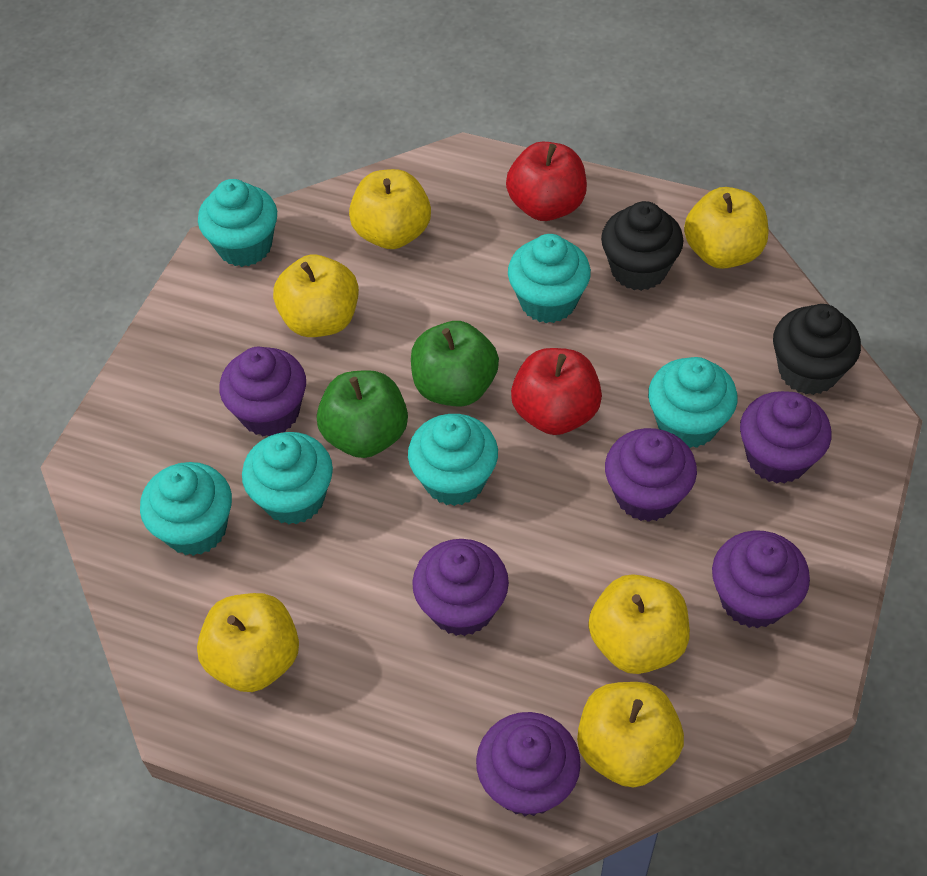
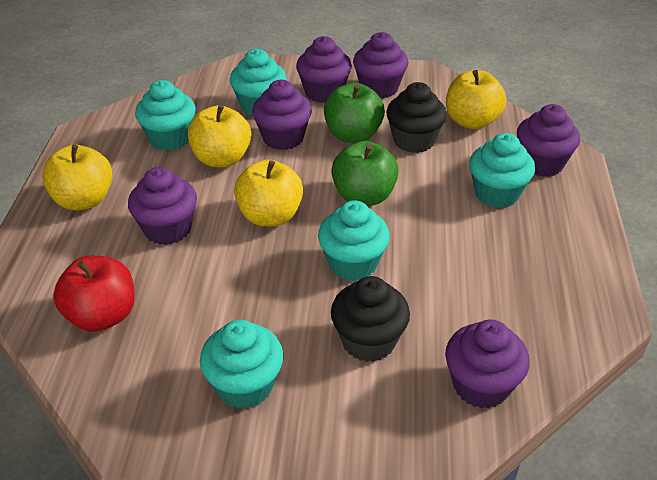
red apple: [506,142,587,221] [511,348,602,435] = 2 -> [53,256,135,332] = 1
turquoise cupcake: [140,462,232,556] [198,179,277,267] [242,432,333,524] [408,414,498,506] [508,234,591,323] [648,357,737,448] = 6 -> [135,80,196,151] [200,320,283,409] [230,49,286,116] [318,200,390,281] [469,133,535,208] = 5
yellow apple: [197,593,299,692] [273,254,359,337] [349,169,431,249] [577,682,684,787] [588,574,690,674] [684,187,768,269] = 6 -> [42,144,112,210] [188,105,251,167] [234,159,303,226] [446,70,506,129] = 4

